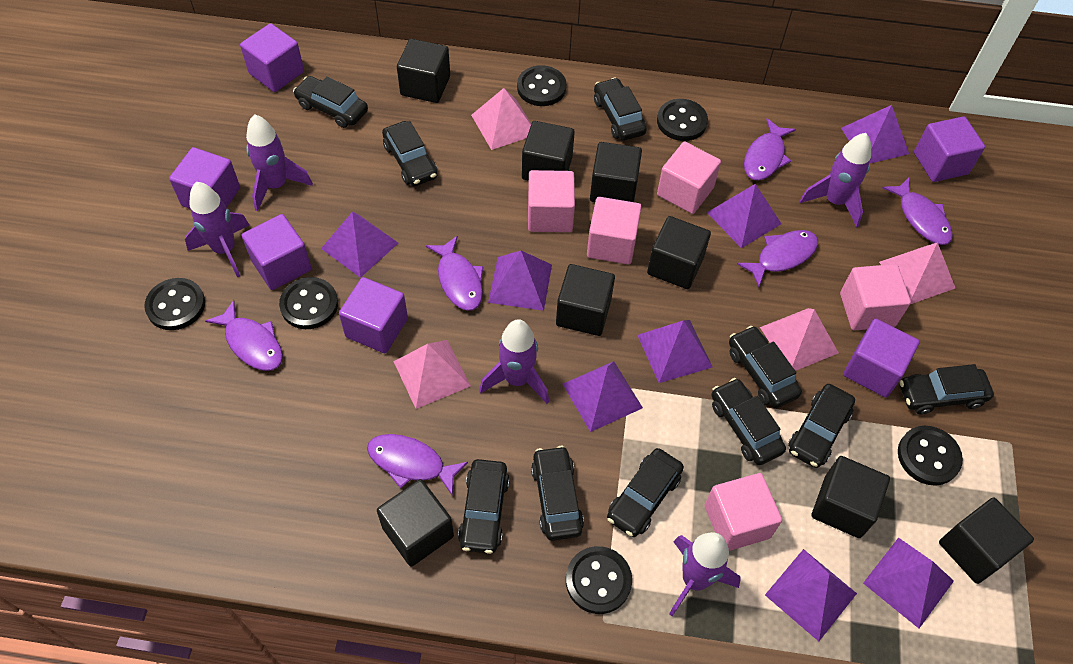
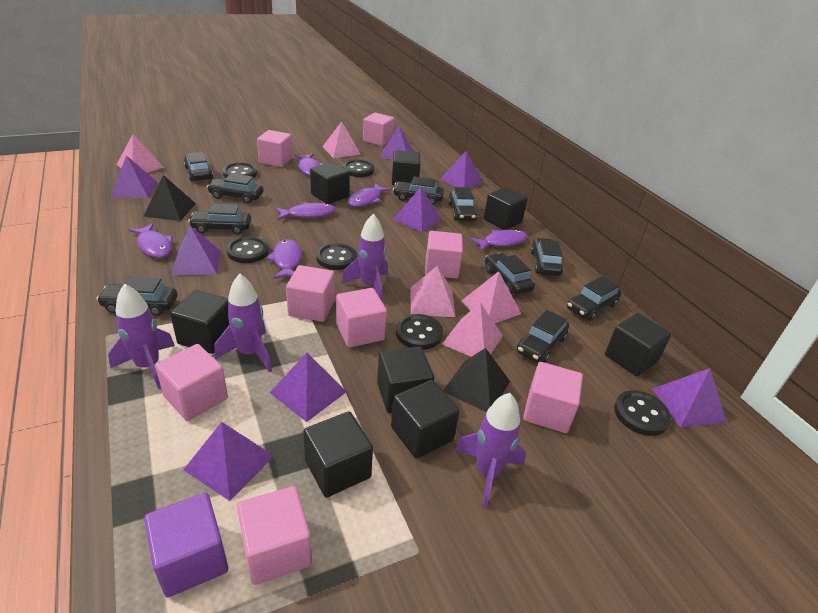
black pyramid: none = 0 -> [144,175,196,221] [443,348,510,412] = 2
pink cube: [528,170,575,232] [587,197,642,264] [657,142,721,214] [705,473,782,551] [840,264,911,331] = 5 -> [155,344,228,421] [237,486,312,585] [257,130,293,167] [286,265,335,322] [336,288,387,348] [363,113,394,146] [425,231,463,279] [523,362,583,433] = 8
pink pyramid: [393,340,471,409] [471,88,531,150] [760,308,839,371] [879,242,955,304] = 4 -> [116,134,164,173] [322,121,361,158] [410,266,455,317] [442,303,503,357] [461,271,521,323] = 5
purple cube: [169,147,240,209] [240,23,304,92] [242,214,312,290] [339,277,408,353] [843,319,920,398] [914,116,985,182] = 6 -> [144,493,228,598] = 1
purple rocket: [185,182,249,277] [246,114,313,211] [479,319,549,404] [669,532,740,616] [800,133,871,227] = 5 -> [108,284,175,389] [215,274,272,372] [342,213,388,301] [455,393,526,509] = 4

